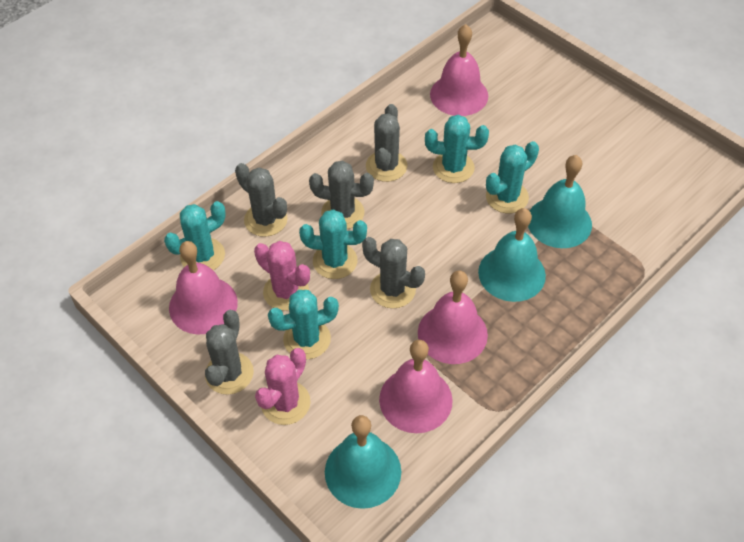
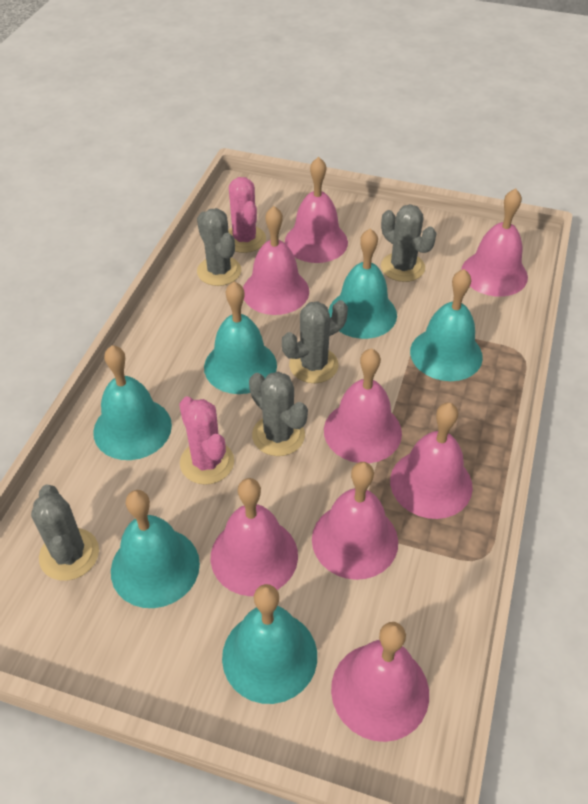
pink bell: [169,241,238,334] [379,340,453,433] [418,270,488,364] [430,24,488,116] = 4 -> [211,478,298,596] [243,206,309,315] [285,157,348,263] [312,462,398,580] [324,348,402,463] [331,622,429,742] [390,403,473,519] [461,188,528,297] = 8
turquoise bell: [325,415,401,509] [478,208,546,302] [528,155,592,248] = 3 -> [93,345,172,460] [111,490,200,608] [204,281,277,394] [222,584,317,704] [328,228,397,339] [410,269,483,381] = 6
turquoise cactus: [164,201,226,271] [268,290,339,359] [299,209,367,279] [425,115,489,183] [486,141,539,213] = 5 -> none = 0

